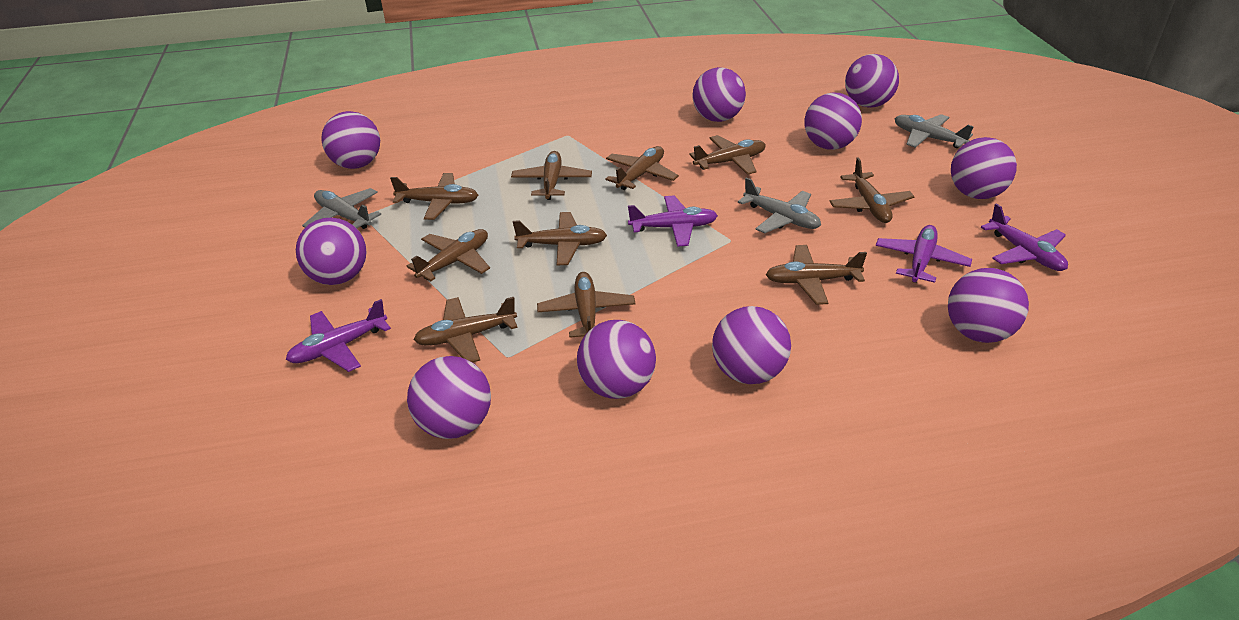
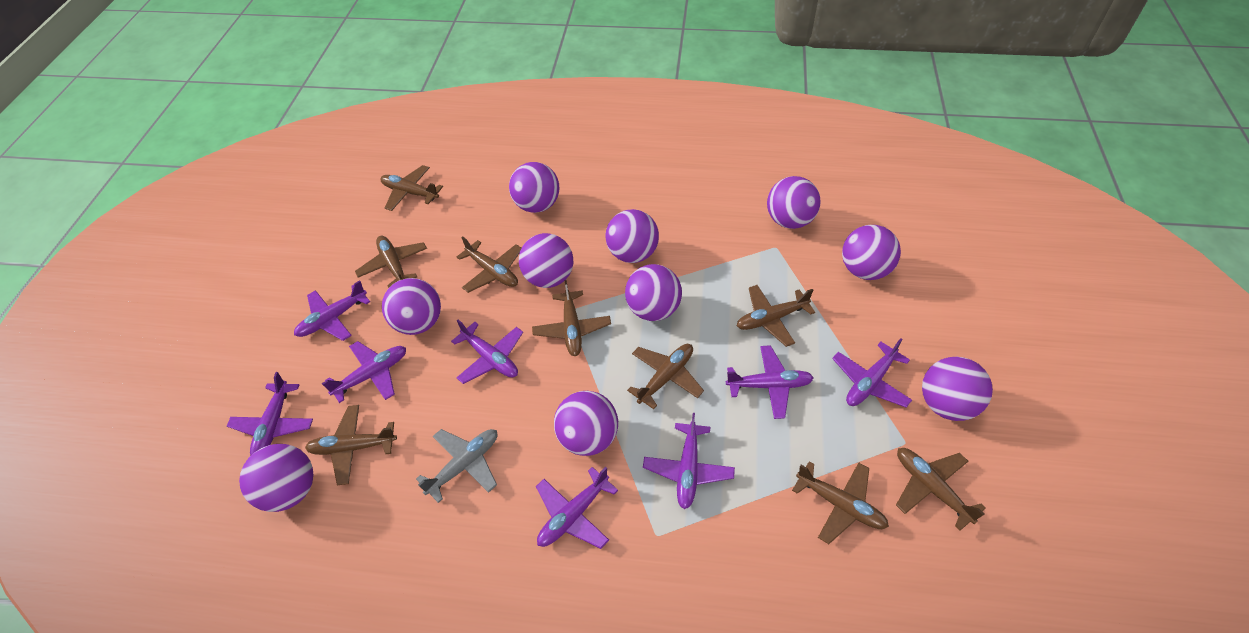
brown plane: [390,173,479,220] [407,229,490,281] [414,297,518,363] [511,151,592,200] [513,212,607,265] [537,272,635,338] [606,146,679,190] [689,135,766,175] [766,245,867,305] [829,157,914,223] = 10 -> [305,405,397,485] [355,236,427,288] [380,165,443,211] [457,236,521,293] [532,280,611,356] [627,344,704,409] [737,285,815,347] [792,461,889,544] [896,448,986,531] = 9
grey plane: [302,188,381,229] [738,177,821,233] [895,114,974,148] = 3 -> [416,429,497,503] = 1
purple plane: [286,299,391,372] [628,195,718,247] [876,225,972,283] [981,203,1068,271] = 4 -> [227,372,313,456] [294,280,370,341] [322,341,406,403] [451,320,523,384] [536,467,618,549] [643,413,735,509] [726,345,814,419] [832,338,912,407] = 8

